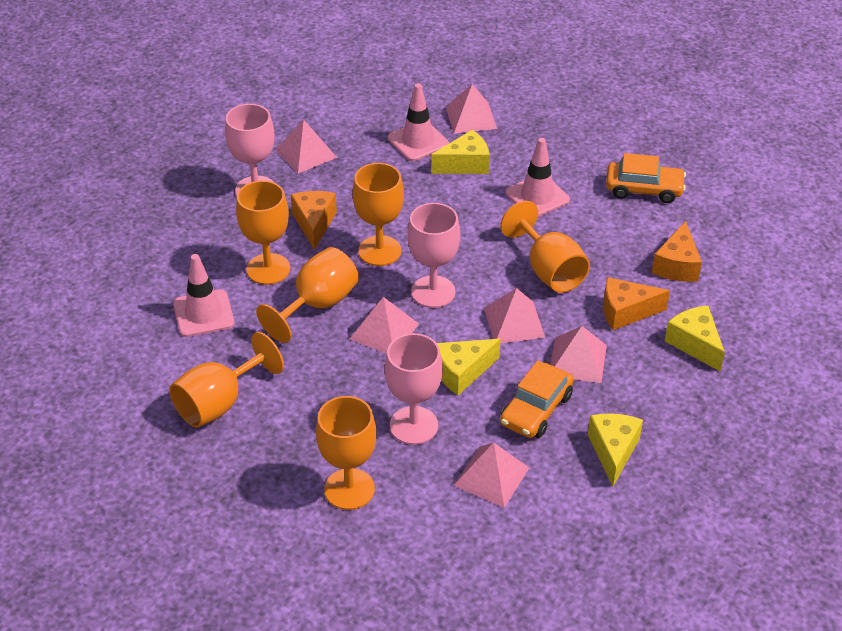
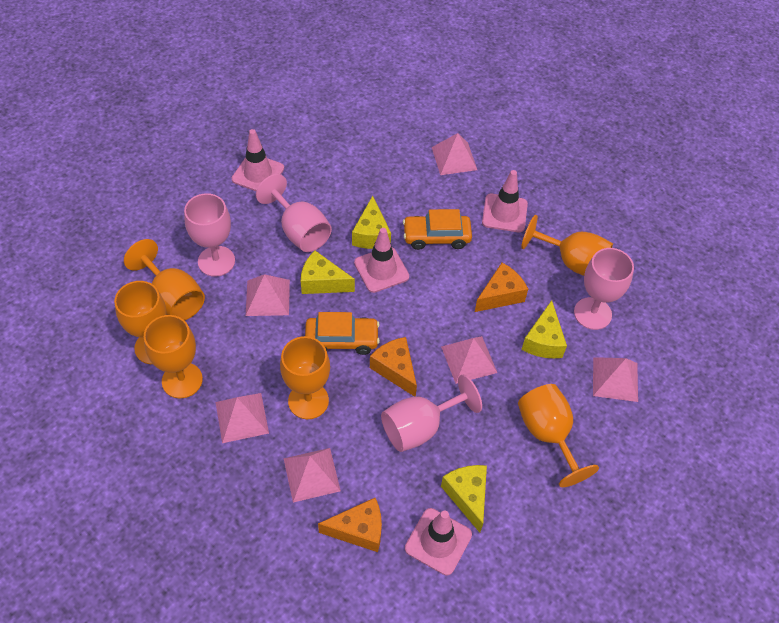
pink goblet: [225,104,275,196] [385,333,443,445] [407,203,460,308] = 3 -> [184,193,235,277] [256,174,332,252] [381,375,482,452] [574,248,634,330] = 4
pink traffic cone: [173,254,235,337] [388,83,449,161] [505,138,570,217] = 3 -> [232,129,284,191] [354,228,409,293] [405,508,472,575] [482,170,528,232] = 4

